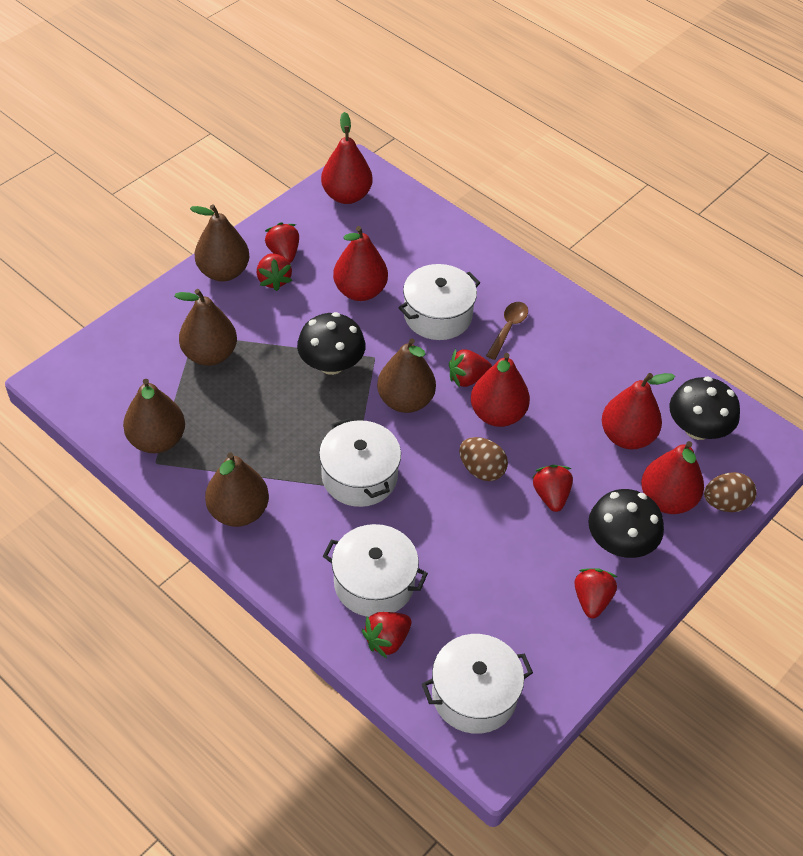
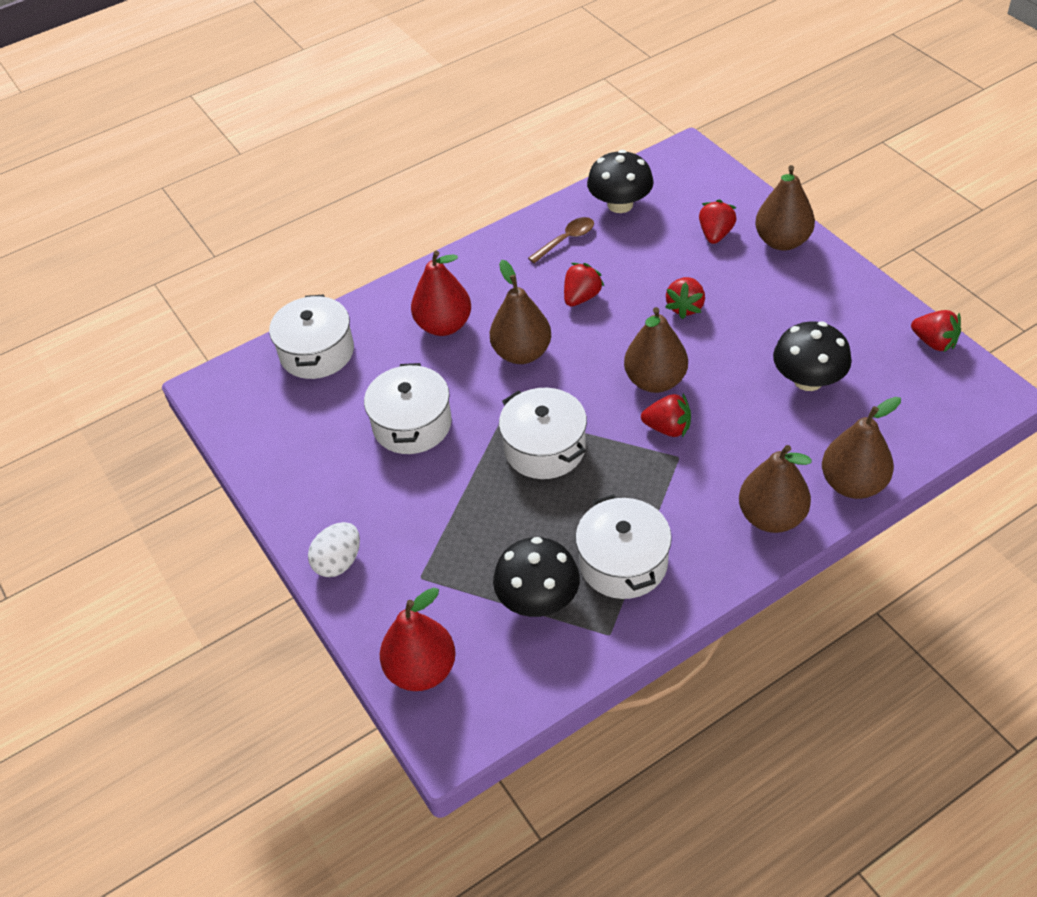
brown egg: [459,437,508,481] [704,472,757,512] = 2 -> none = 0
red pear: [321,112,373,204] [333,226,388,301] [471,353,530,427] [602,373,675,449] [641,441,704,514] = 5 -> [380,588,456,691] [411,251,471,336] = 2
red strawberry: [257,253,292,291] [265,222,299,263] [362,612,411,658] [449,349,492,388] [532,465,573,512] [574,568,617,618] = 6 -> [564,263,605,307] [641,394,691,438] [665,277,705,319] [699,199,737,244] [911,310,961,352] = 5
white egg: none = 0 -> [308,522,360,577] = 1

